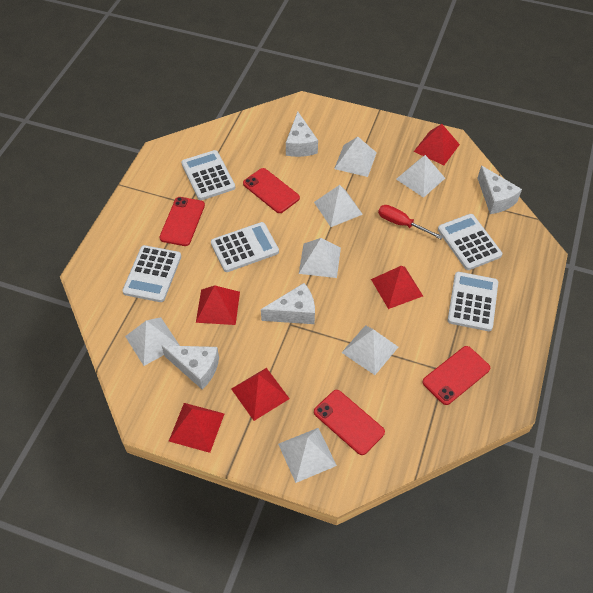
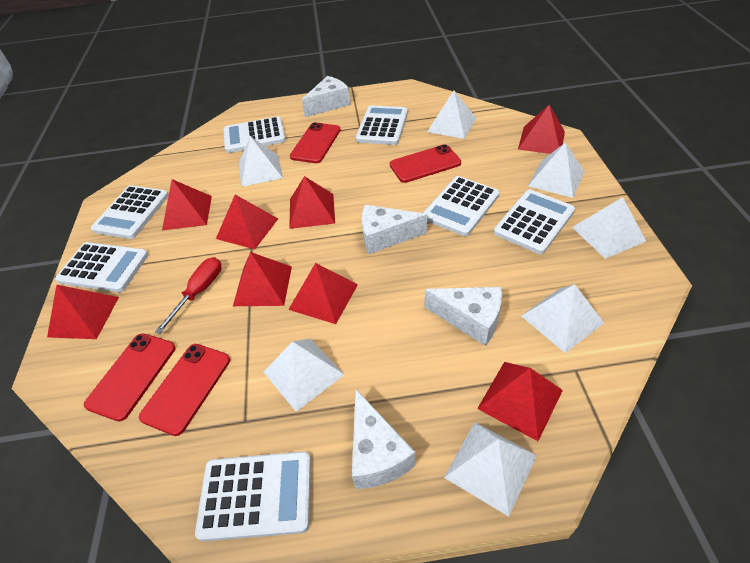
red pyramid: [169,403,224,453] [196,285,240,325] [231,368,290,421] [371,266,423,309] [414,124,460,165] = 5 -> [47,285,119,339] [162,179,212,230] [216,195,278,249] [233,252,292,306] [288,263,358,324] [289,176,335,229] [477,362,563,441] [518,105,565,154] = 8
white calculator: [122,245,181,302] [181,150,235,200] [211,222,279,272] [438,214,502,270] [448,272,498,331] = 5 -> [55,242,148,292] [91,185,169,239] [195,451,311,542] [224,116,286,153] [356,105,408,145] [423,176,500,236] [494,190,575,254] = 7

